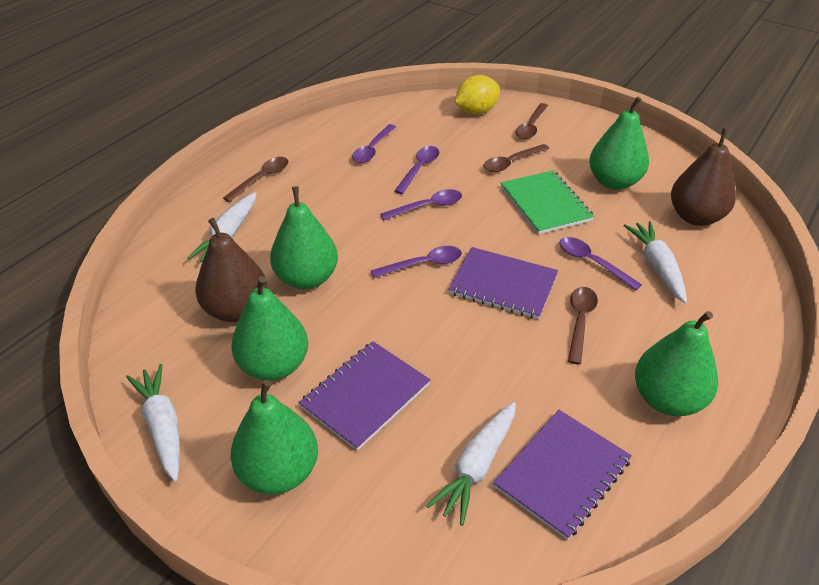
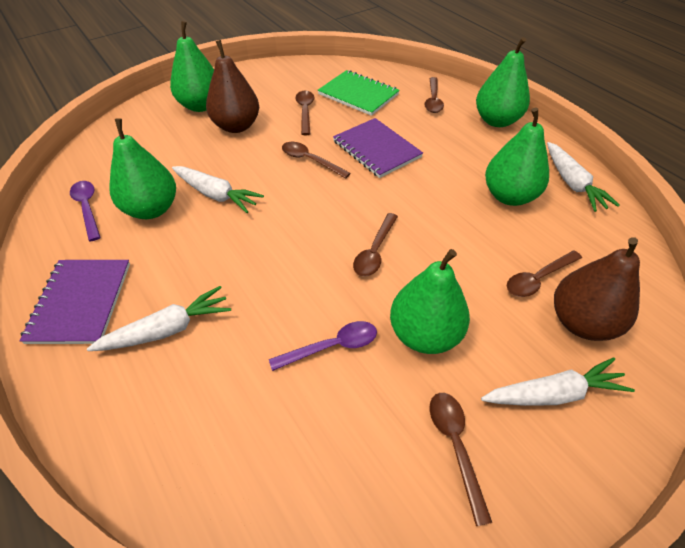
brown spoon: [223,157,289,202] [484,144,549,172] [515,103,548,139] [568,287,598,365] = 4 -> [282,142,351,179] [295,91,315,135] [353,213,398,277] [424,77,444,113] [429,393,492,526] [507,251,582,297] = 6
purple notebook: [299,341,431,451] [448,247,558,319] [493,410,632,540] = 3 -> [19,260,130,344] [333,118,423,178] = 2
purple spoon: [352,124,396,163] [370,246,462,278] [380,189,462,220] [394,146,439,194] [559,237,642,290] = 5 -> [70,181,101,241] [269,321,377,371] = 2
yellow lemon: [454,75,500,114] = 1 -> none = 0

